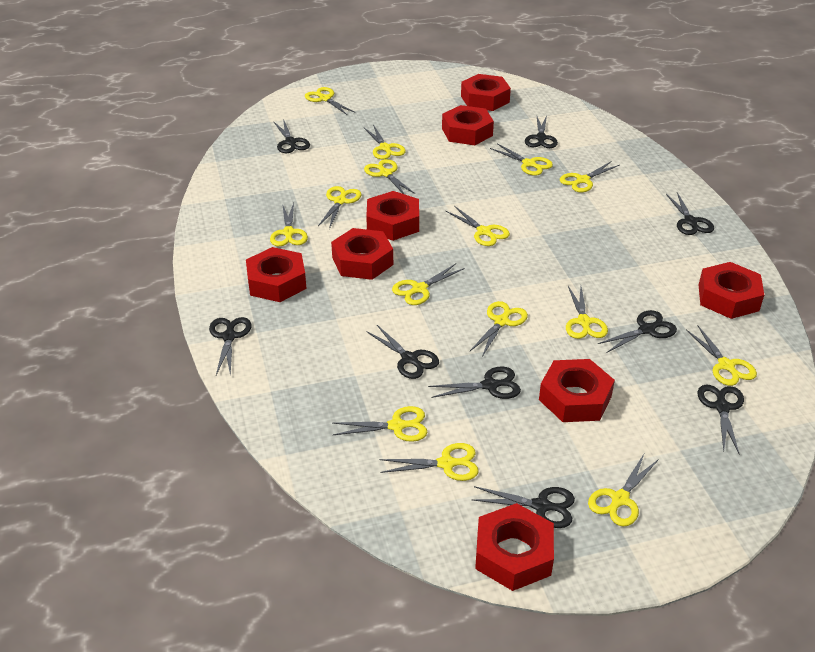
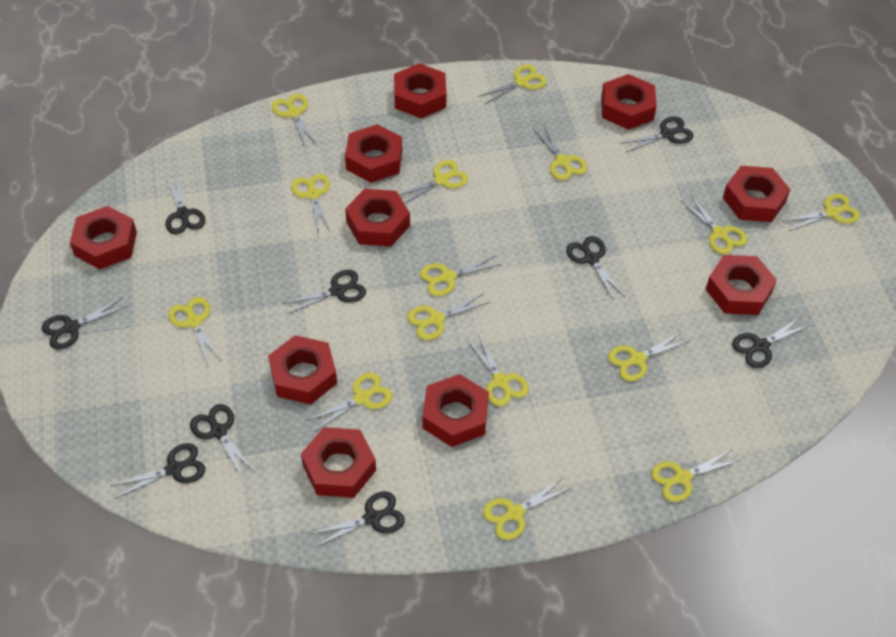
red nut: [246,247,307,302] [331,228,393,280] [366,191,419,241] [442,105,494,145] [461,74,511,111] [475,503,554,591] [539,359,615,422] [699,262,764,319] = 8 -> [70,206,137,269] [268,335,337,405] [301,427,376,498] [345,124,402,183] [345,189,410,246] [394,63,446,118] [423,374,489,447] [601,74,657,130] [705,255,777,315] [723,166,791,222] = 10

